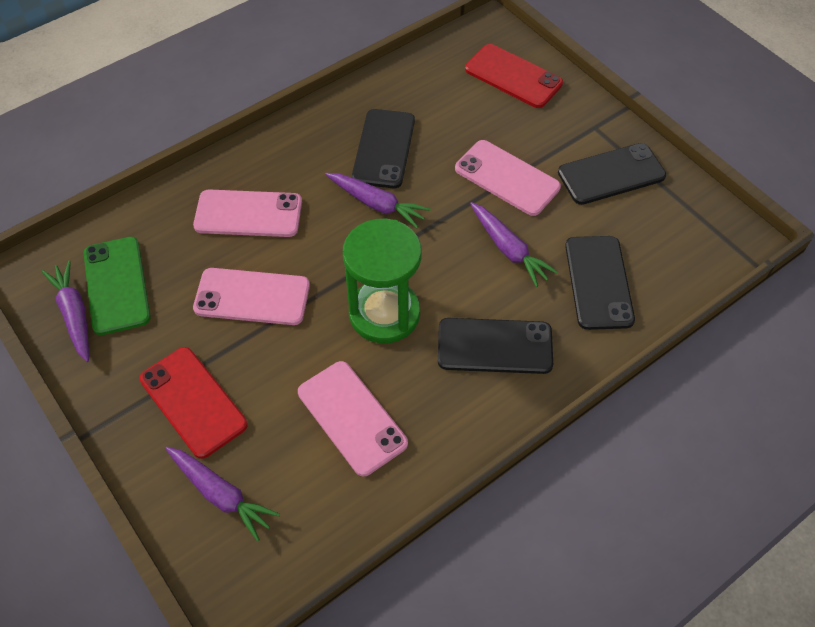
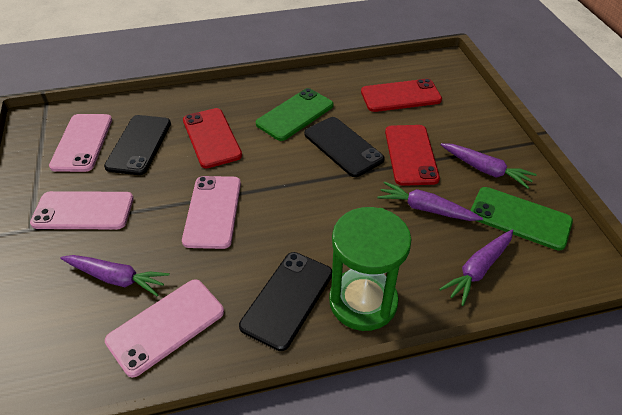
black phone: [352,109,415,188] [438,318,553,374] [558,143,666,205] [565,236,635,330] = 4 -> [104,115,171,175] [239,252,332,351] [304,117,384,177] = 3
green phone: [84,237,151,335] = 1 -> [256,88,334,141] [470,187,573,251] = 2
red phone: [139,347,248,459] [465,44,563,108] = 2 -> [183,108,242,168] [361,79,442,112] [385,125,440,186] = 3

